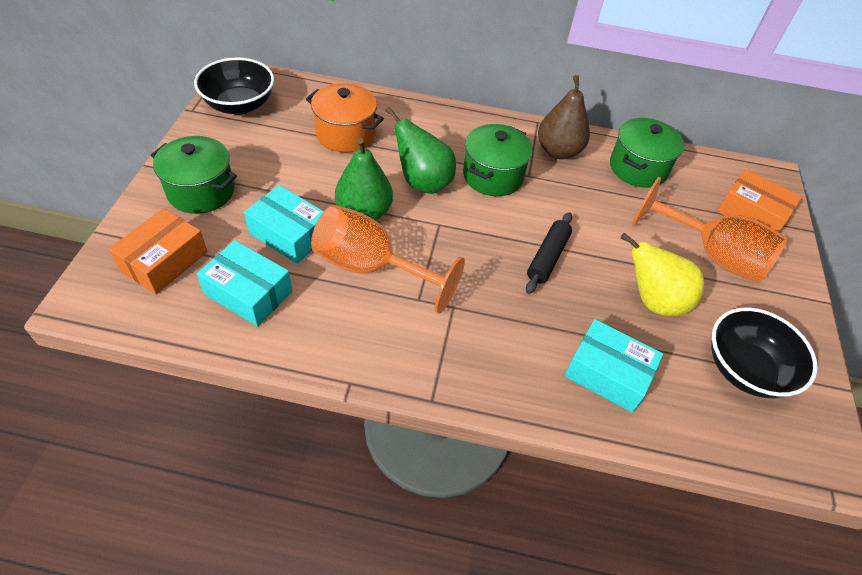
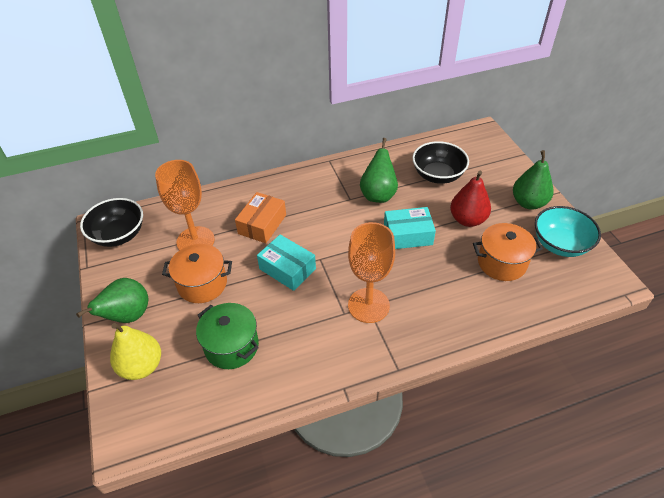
black rolling pin: [526,212,572,294] = 1 -> none = 0
brown pear: [538,75,590,159] = 1 -> none = 0
green pear: [335,138,393,220] [385,107,456,194] = 2 -> [76,278,148,323] [360,138,398,203] [513,150,554,210] = 3
green pot: [151,136,237,214] [463,124,533,196] [610,118,684,188] = 3 -> [196,303,259,369] = 1
orange box: [109,208,208,294] [717,169,802,232] = 2 -> [235,192,286,243] = 1
orange pot: [306,83,384,153] = 1 -> [162,244,232,303] [473,223,543,281] = 2
red pear: none = 0 -> [450,171,491,227] = 1
turquoise bowl: none = 0 -> [535,206,601,257] = 1
turquoise box: [197,240,292,327] [244,185,324,264] [564,319,663,413] = 3 -> [257,235,316,291] [384,207,436,249] = 2

